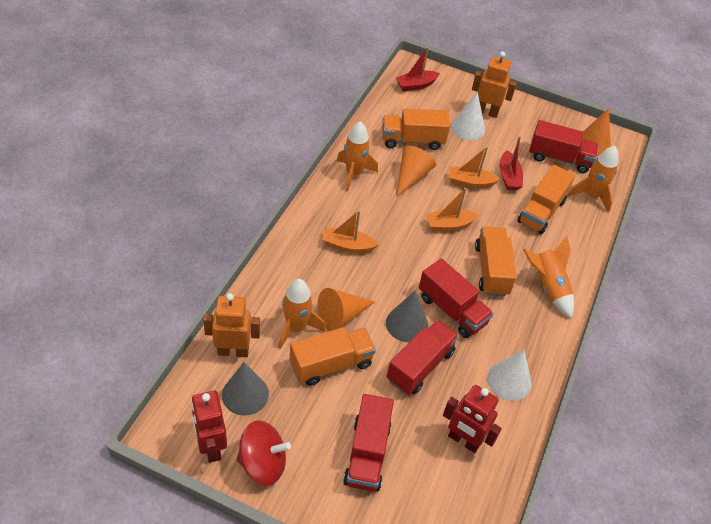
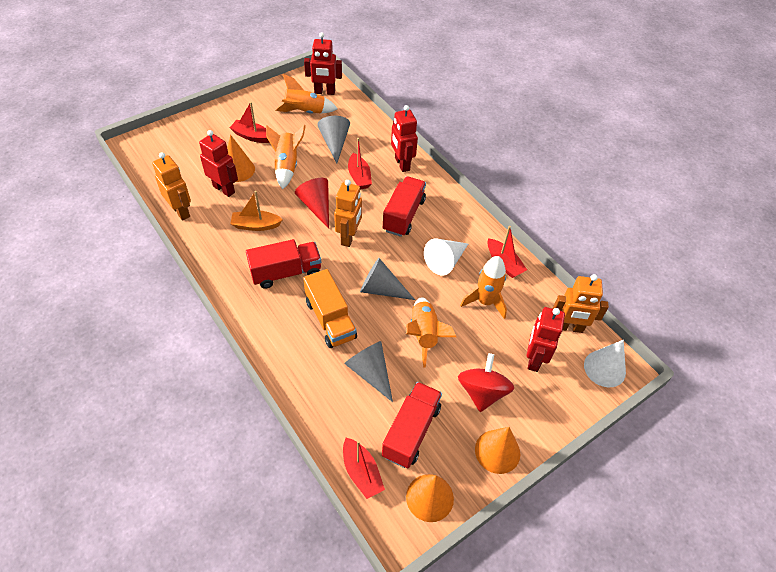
grey cone: [222,362,269,416] [386,290,428,342] = 2 -> [318,116,350,164] [344,341,393,402] [360,258,415,300] = 3
orange boat: [322,210,379,253] [426,188,479,231] [449,146,500,188] = 3 -> [230,191,283,231] = 1
orange robot: [203,293,260,357] [472,52,517,118] = 2 -> [152,152,191,221] [334,180,362,247] [552,274,609,333] = 3
orange truck: [290,327,376,386] [382,109,450,150] [475,226,517,296] [517,165,575,234] = 4 -> [303,269,357,348] = 1
red boat: [396,47,440,91] [500,136,523,190] = 2 -> [230,102,270,143] [343,438,385,499] [348,138,372,189] [487,226,527,278] = 4
red cone: none = 0 -> [295,178,329,229] = 1
red robot: [191,391,227,463] [443,385,502,453] = 2 -> [199,130,238,197] [304,32,342,95] [391,105,418,172] [527,307,565,372] = 4
red truck: [343,394,394,492] [387,320,459,395] [419,258,493,338] [529,120,599,173] = 4 -> [246,239,321,289] [382,382,442,468] [383,176,426,237] = 3

